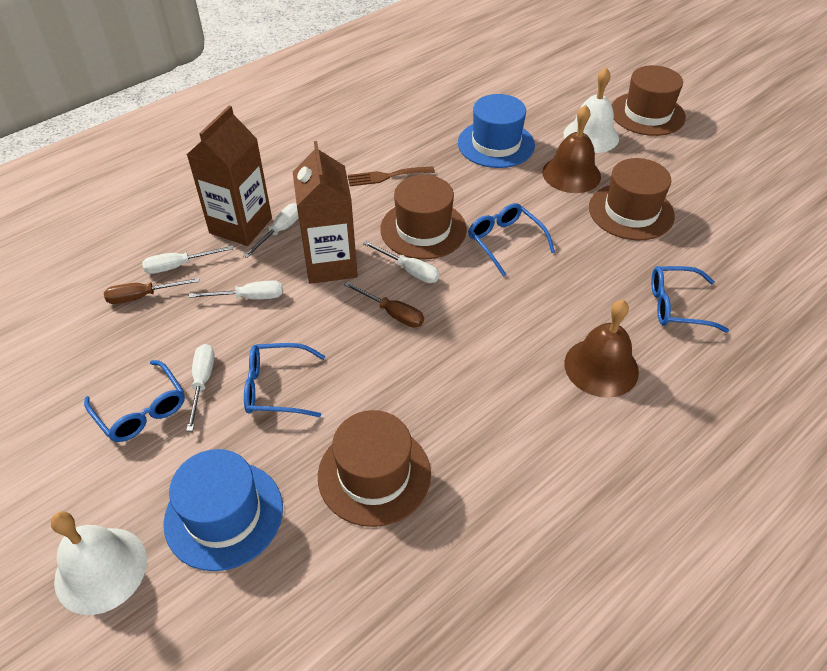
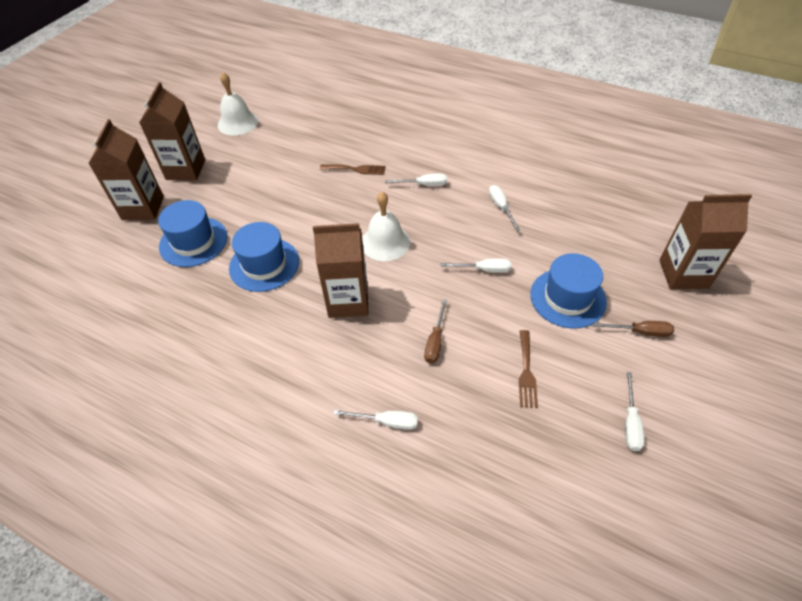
blue glasses: [84,360,185,442] [244,343,326,417] [468,203,555,277] [651,266,729,332] = 4 -> none = 0
blue hat: [163,449,283,571] [458,94,535,168] = 2 -> [158,200,228,267] [229,222,299,292] [530,253,607,329] = 3
brown bell: [542,105,601,193] [565,300,639,398] = 2 -> none = 0
brown carton: [187,105,272,246] [293,141,358,284] = 2 -> [88,119,164,220] [139,82,205,180] [313,223,368,318] [659,194,752,289] = 4
brown fork: [348,166,435,186] = 1 -> [320,164,386,175] [519,330,538,408] = 2
brown hat: [318,410,431,527] [380,175,467,259] [589,158,675,240] [612,65,686,136] = 4 -> none = 0

